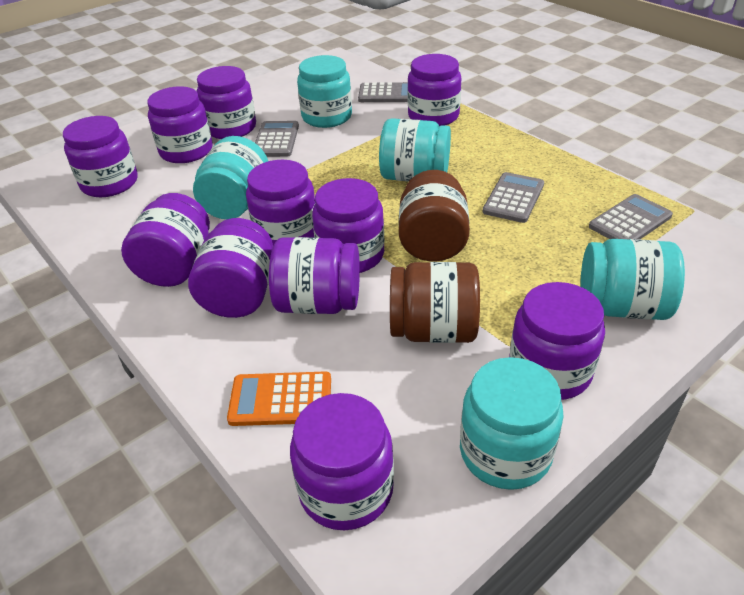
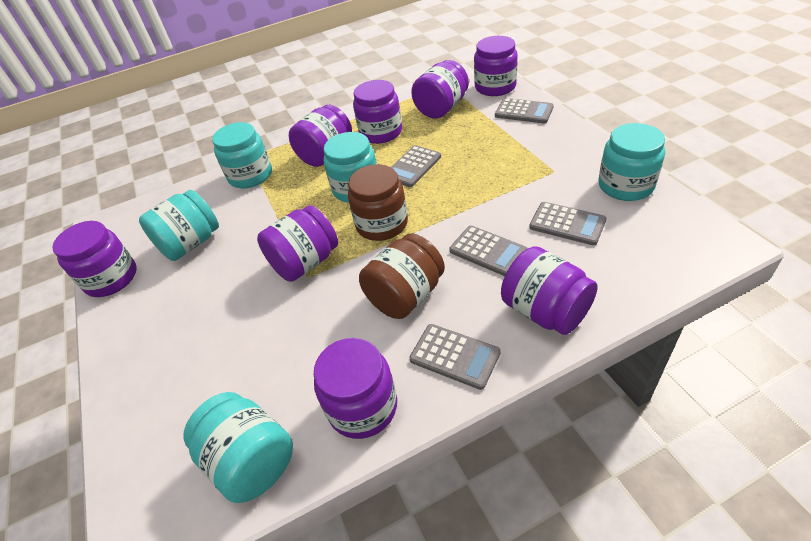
grey calculator: [255,121,299,157] [358,82,408,102] [483,172,544,223] [589,194,673,240] = 4 -> [391,145,441,187] [409,324,501,390] [449,226,528,276] [495,98,554,123] [529,202,607,245] = 5
orange calculator: [227,371,331,426] = 1 -> none = 0
purple jar: [63,116,138,197] [121,193,210,287] [147,86,212,163] [188,218,273,318] [197,66,256,139] [246,160,315,245] [269,237,360,314] [290,393,394,530] [312,178,385,273] [408,54,461,127] [509,282,605,400] = 11 -> [52,221,137,297] [257,205,338,282] [289,105,352,167] [313,338,397,439] [353,80,402,144] [411,60,469,119] [474,36,518,96] [501,246,598,335] = 8

